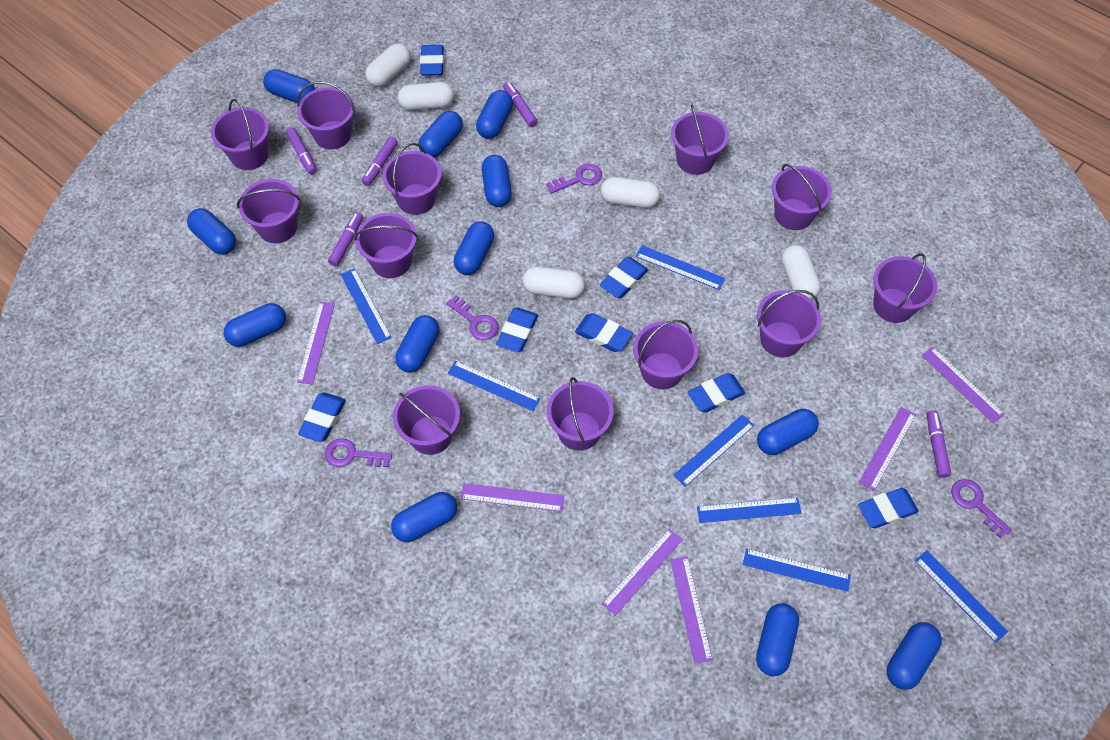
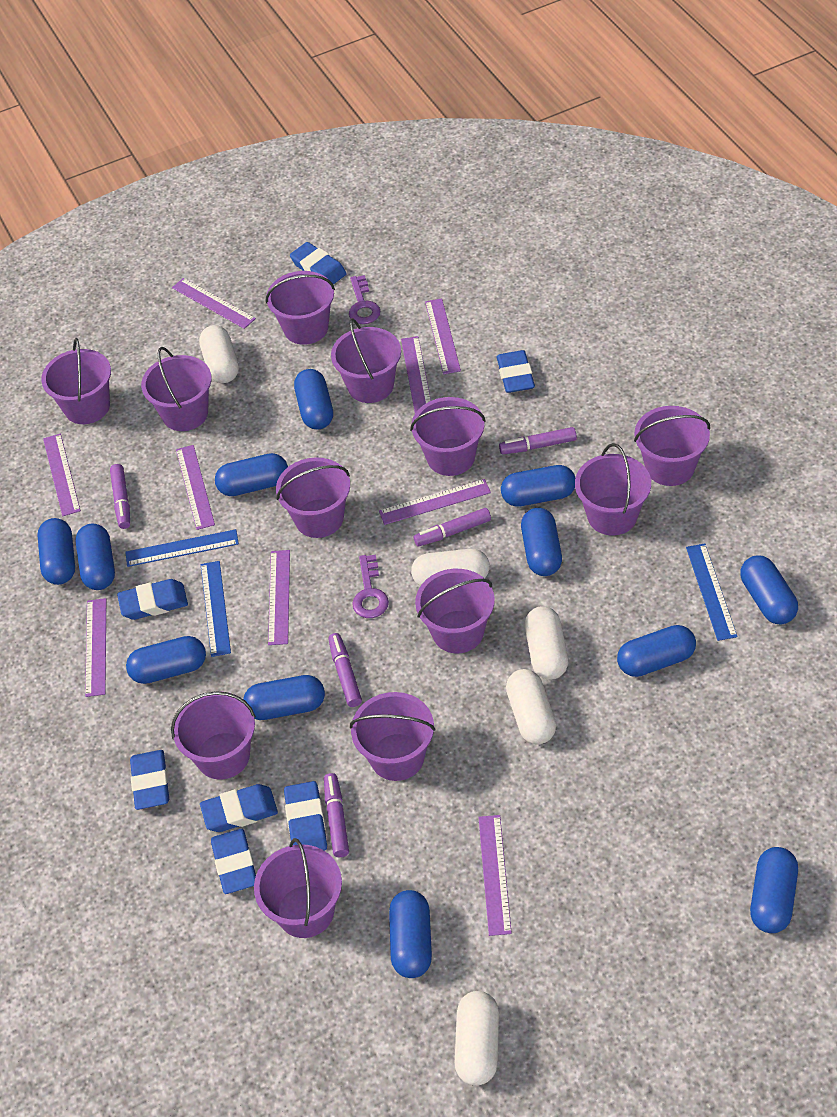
blue ruler: [341,268,392,344] [448,361,541,411] [636,245,725,290] [673,414,754,487] [697,497,801,523] [743,548,851,592] [915,550,1008,643] = 7 -> [125,529,239,567] [201,561,231,657] [686,543,737,641] = 3
purple key: [325,438,392,467] [446,295,499,340] [546,164,602,194] [951,479,1012,538] = 4 -> [349,275,380,324] [352,555,389,618] = 2
purple ruler: [297,302,335,384] [461,483,564,512] [602,529,683,616] [670,556,713,664] [859,407,916,491] [922,347,1005,423] = 6 -> [43,434,81,516] [85,598,106,697] [172,278,256,329] [176,445,215,530] [268,550,290,645] [379,479,491,525] [401,336,431,413] [425,298,461,374] [478,815,512,936] = 9

